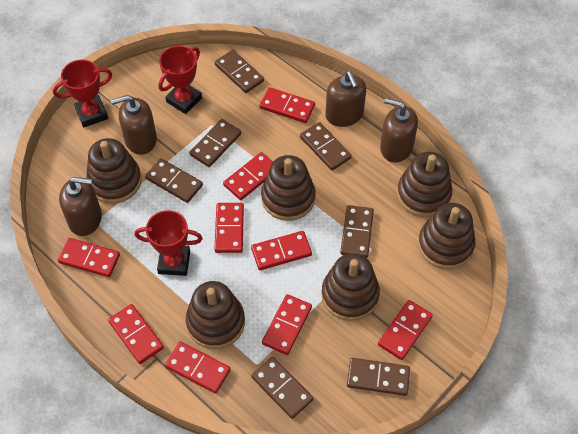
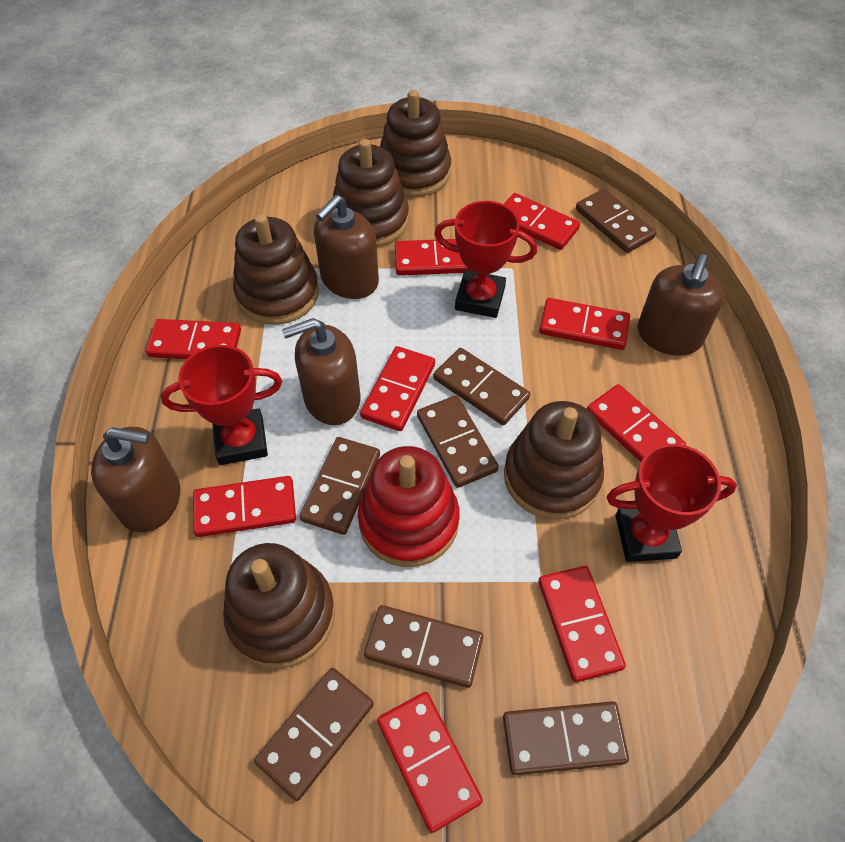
brown stacking toy: [86,138,142,204] [186,281,245,349] [261,155,316,221] [321,253,380,321] [397,151,453,217] [418,203,476,269] = 6 -> [223,543,335,669] [233,214,319,325] [333,139,409,247] [380,90,451,197] [504,401,604,520] = 5
red stacking toy: none = 0 -> [358,446,459,567] = 1

